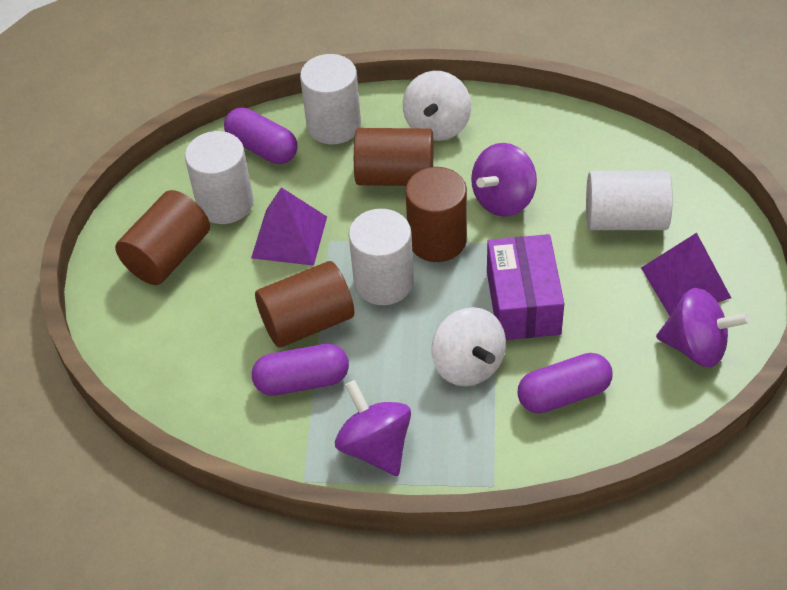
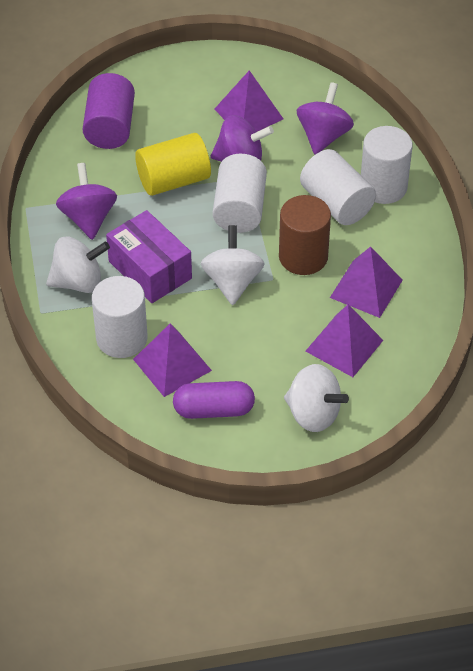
brown cylinder: [115,190,210,285] [255,261,354,347] [354,128,433,186] [405,167,467,262] = 4 -> [279,195,331,275] = 1
purple capsule: [224,108,298,164] [252,344,349,396] [518,353,612,413] = 3 -> [173,381,255,419] = 1
purple cylinder: none = 0 -> [83,73,135,149] = 1
purple pyramid: [251,187,327,266] [641,233,731,316] = 2 -> [133,324,212,397] [215,70,283,132] [306,304,383,377] [330,246,403,318] = 4
white spinning top: [403,71,471,141] [432,307,506,386] = 2 -> [46,237,110,293] [201,225,265,305] [284,364,349,432] = 3
yellow cylinder: none = 0 -> [135,133,211,196] = 1

